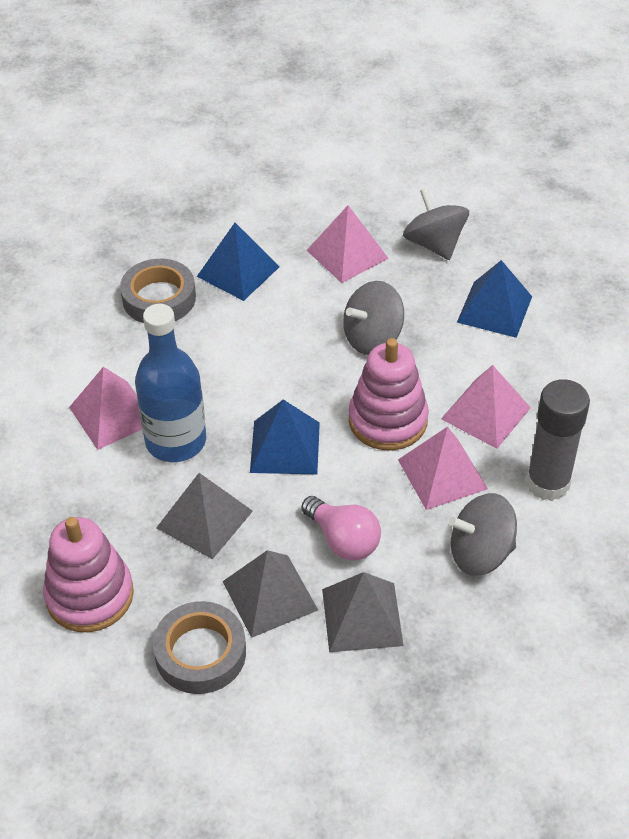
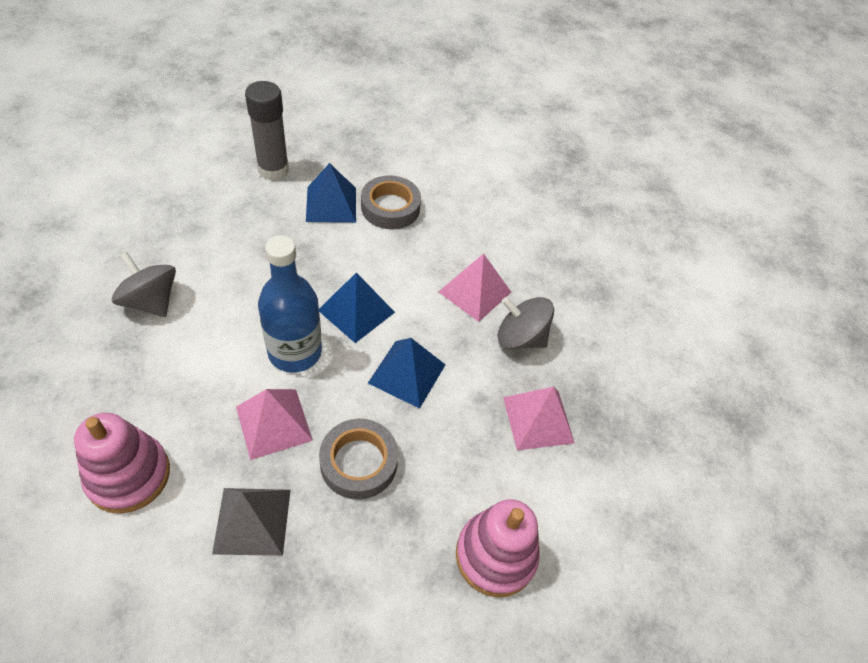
grey pyramid: [156,473,253,559] [222,550,318,638] [322,572,404,652] = 3 -> [212,488,291,556] = 1
grey spinning top: [343,281,404,355] [403,188,469,260] [449,493,517,576] = 3 -> [112,252,176,317] [498,297,554,350] = 2
pink light bulb: [301,496,381,561] = 1 -> none = 0
pink pyramid: [69,367,142,450] [307,205,389,283] [398,427,488,510] [441,365,531,449] = 4 -> [236,389,313,460] [439,253,511,322] [503,387,575,450] = 3

